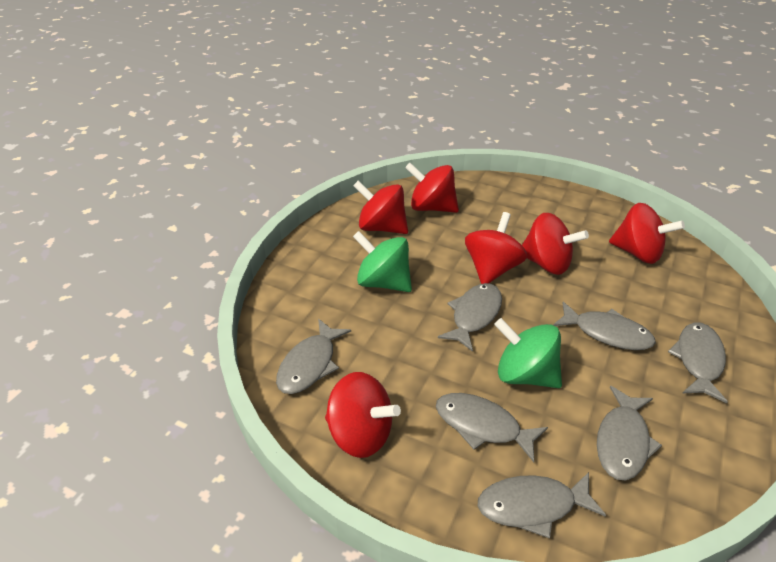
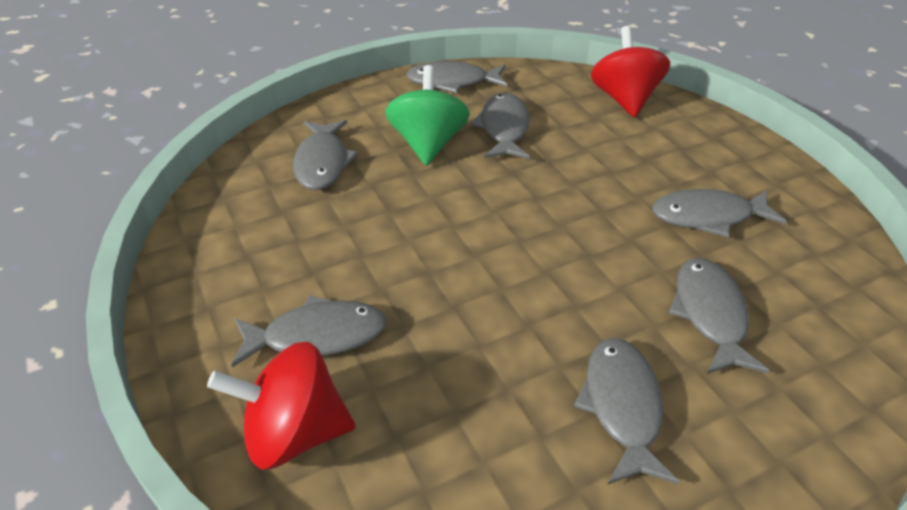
green spinning top: [353,231,412,292] [494,318,562,388] = 2 -> [385,65,470,166] = 1
red spinning top: [325,372,401,458] [353,180,408,234] [405,163,459,213] [465,212,527,284] [522,213,589,275] [609,203,685,264] = 6 -> [207,342,355,470] [591,26,670,117] = 2

